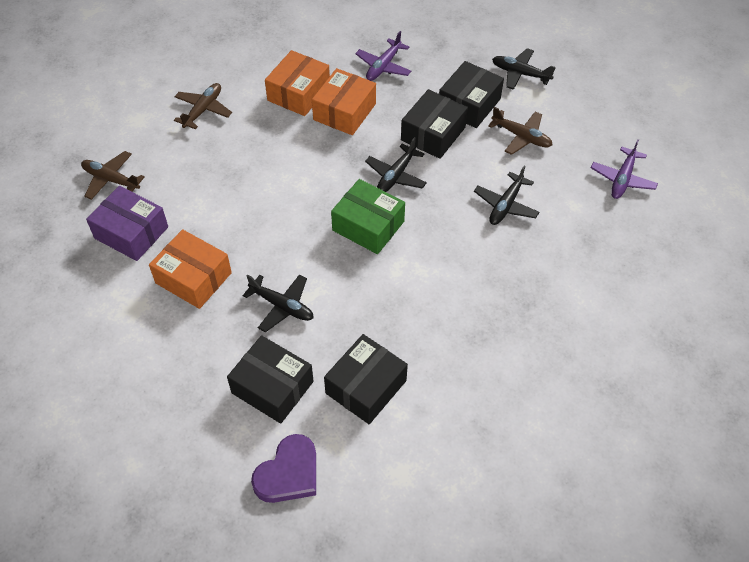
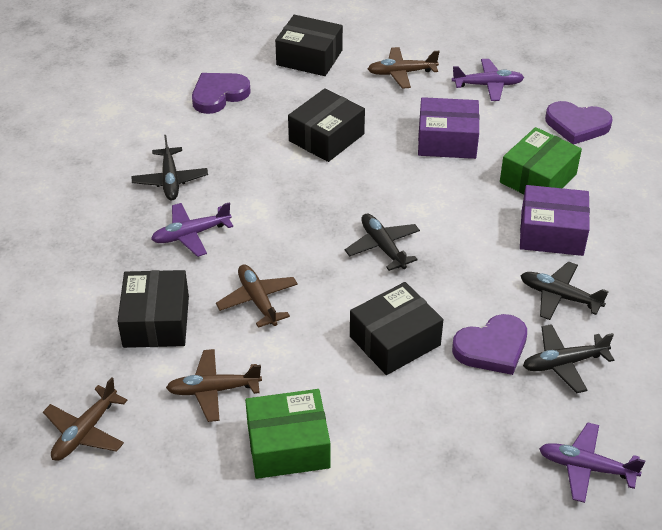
brown plane: [81,151,145,200] [174,83,232,129] [488,107,552,155] = 3 -> [43,377,128,461] [166,349,262,422] [216,264,298,328] [368,47,440,89] = 4
green box: [331,179,405,254] = 1 -> [245,389,330,479] [500,127,582,195] = 2
orange box: [149,229,232,309] [265,50,330,116] [312,68,376,135] = 3 -> none = 0
purple box: [86,186,168,261] = 1 -> [418,97,479,159] [520,185,590,256] = 2
purple heart: [251,434,316,503] = 1 -> [192,73,251,114] [452,314,527,375] [545,101,612,145] = 3
purple plane: [355,31,411,81] [591,139,658,199] = 2 -> [151,202,233,257] [452,59,524,101] [539,422,645,503] = 3

